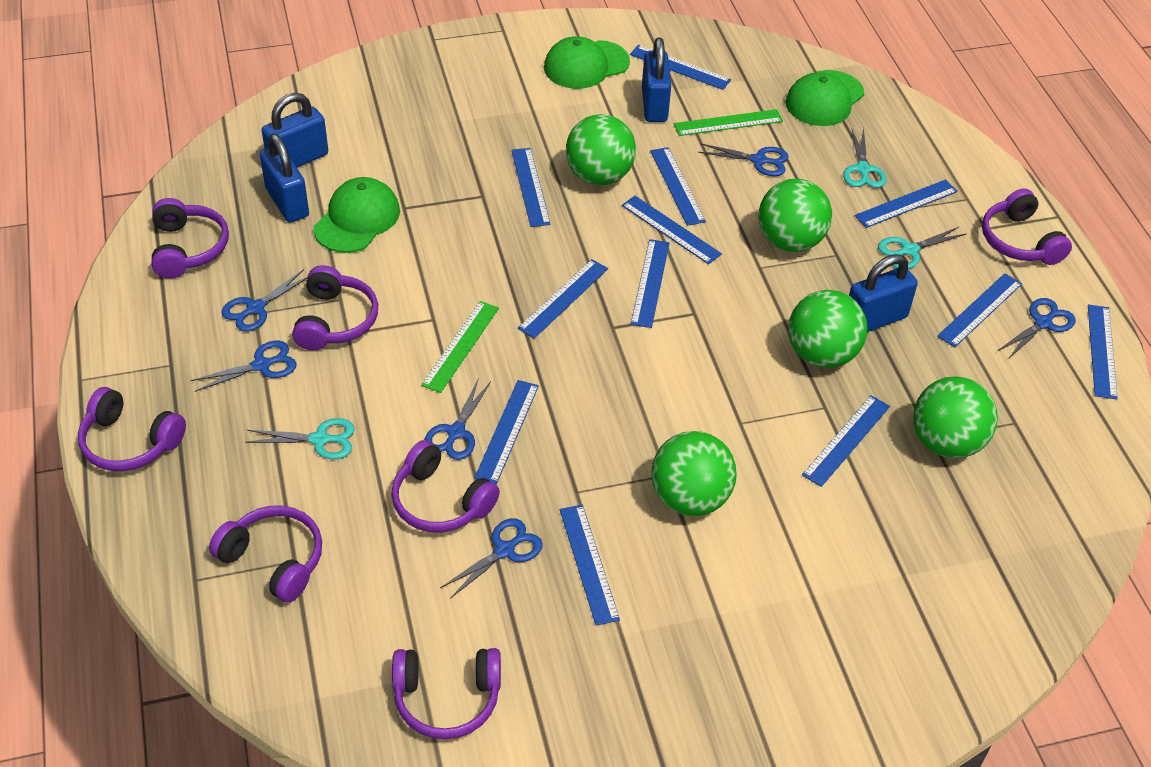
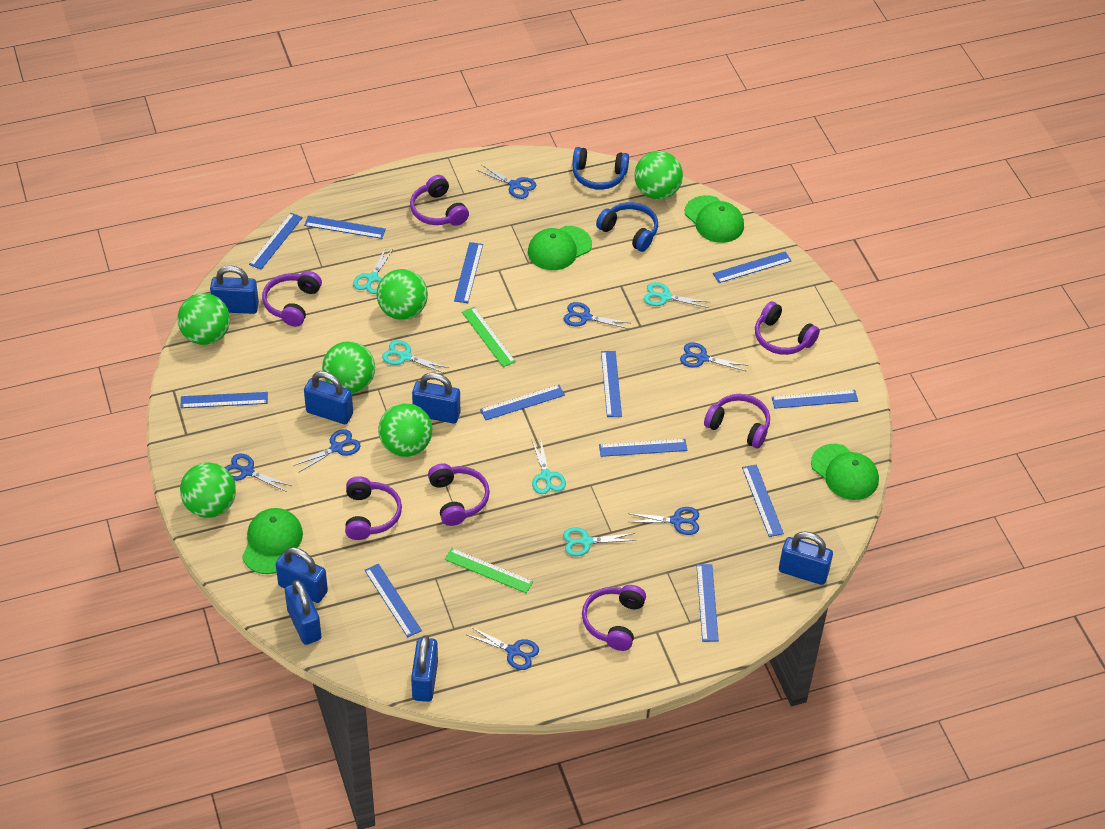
blue headphones: none = 0 -> [572,147,629,190] [596,202,658,252] = 2
blue padlock: [260,133,309,222] [261,93,328,167] [642,37,671,122] [849,254,918,332] = 4 -> [210,266,259,314] [276,547,328,603] [285,580,321,645] [304,371,353,424] [411,635,438,702] [412,373,460,423] [779,531,833,585] = 7
blue scissors: [190,341,297,392] [221,269,308,332] [424,378,491,460] [440,518,543,599] [698,143,789,176] [998,298,1076,359] = 6 -> [225,454,292,492] [293,429,361,473] [465,626,539,670] [477,165,536,199] [564,302,629,329] [628,507,699,535] [680,343,748,371] = 7
green ball: [566,114,636,185] [651,431,737,516] [758,179,832,252] [788,290,867,368] [913,376,998,458] = 5 -> [178,293,230,345] [180,462,236,518] [322,341,375,394] [377,269,428,320] [378,403,432,457] [634,151,683,199] = 6
green cap: [314,177,400,253] [544,36,630,89] [786,70,864,126] = 3 -> [242,508,303,574] [528,226,592,270] [685,195,744,243] [811,444,879,500] = 4
turquoise scissors: [245,418,355,459] [843,128,886,188] [878,227,967,269] = 3 -> [353,247,394,294] [382,340,449,374] [531,437,566,494] [563,527,636,556] [644,282,709,308] = 5

